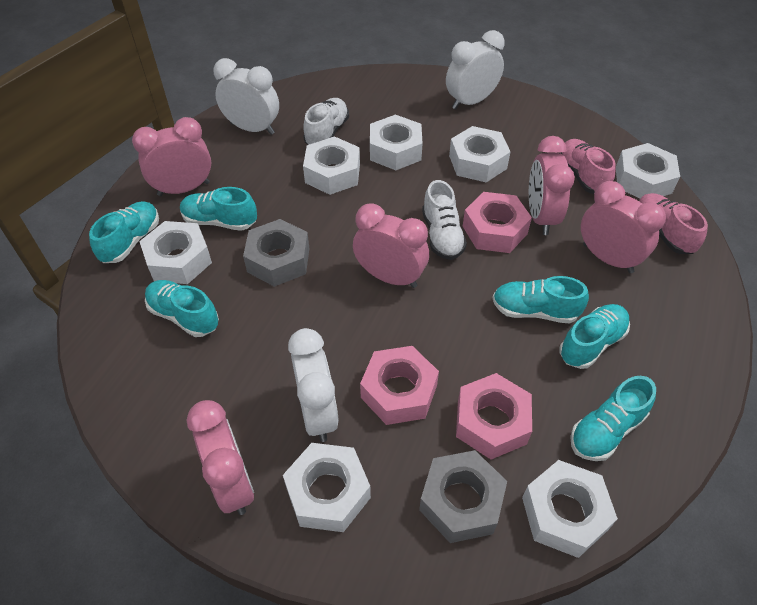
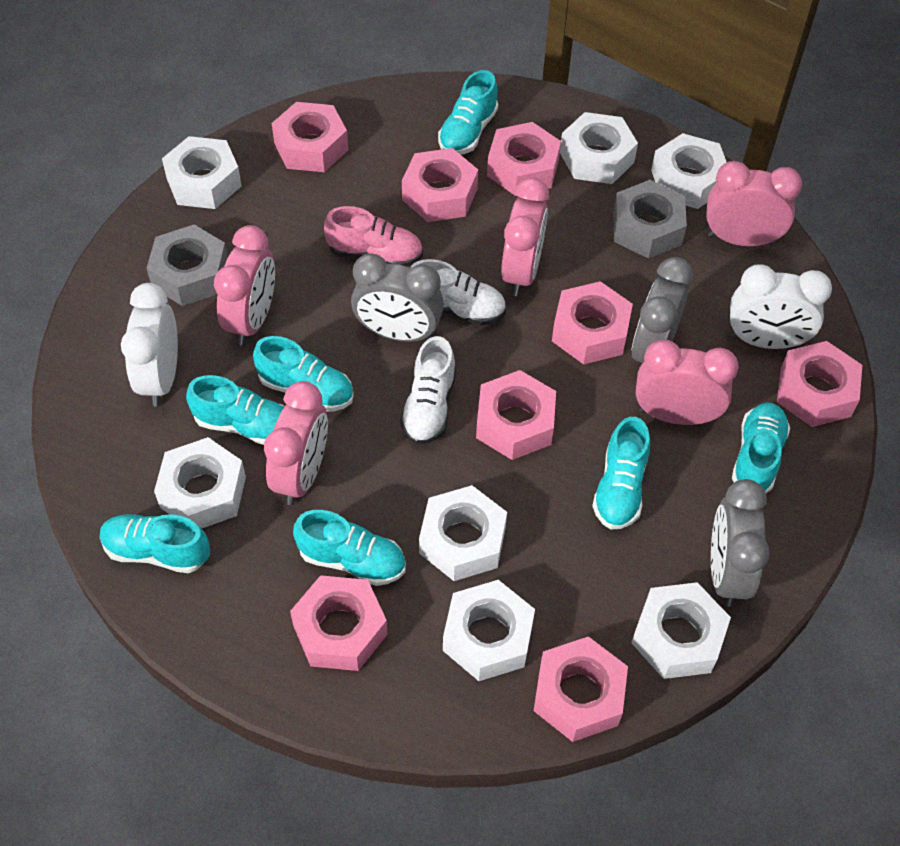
grey clock: none = 0 -> [351,253,444,342] [632,257,693,363] [711,479,770,607] = 3
pink nut: [360,346,439,425] [456,373,532,460] [463,192,532,253] = 3 -> [272,102,348,172] [290,575,388,671] [402,148,478,222] [476,370,556,460] [487,122,561,196] [534,636,628,742] [552,281,633,365] [777,341,863,427] = 8
pink shoe: [559,139,616,194] [639,193,708,254] = 2 -> [324,206,423,267] = 1
turquoise shoe: [89,201,159,263] [145,280,219,337] [180,187,257,231] [492,276,589,324] [559,304,630,369] [570,376,656,461] = 6 -> [100,514,210,573] [186,375,284,445] [253,336,354,412] [293,510,406,586] [438,70,498,155] [592,417,650,529] [732,403,790,493] = 7
white clock: [213,58,279,135] [288,328,339,442] [446,30,505,110] = 3 -> [121,283,178,406] [730,264,832,349] = 2

